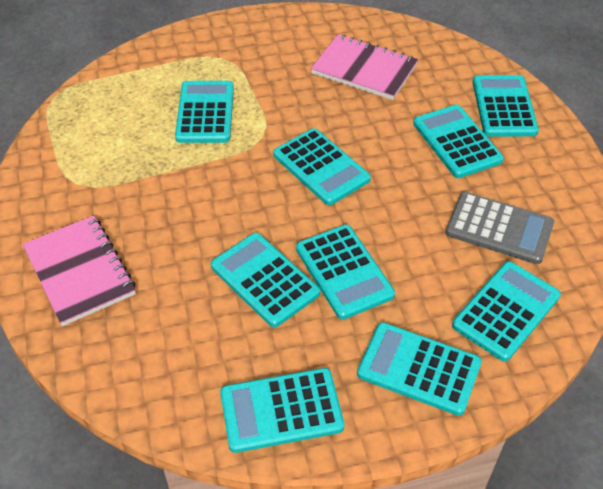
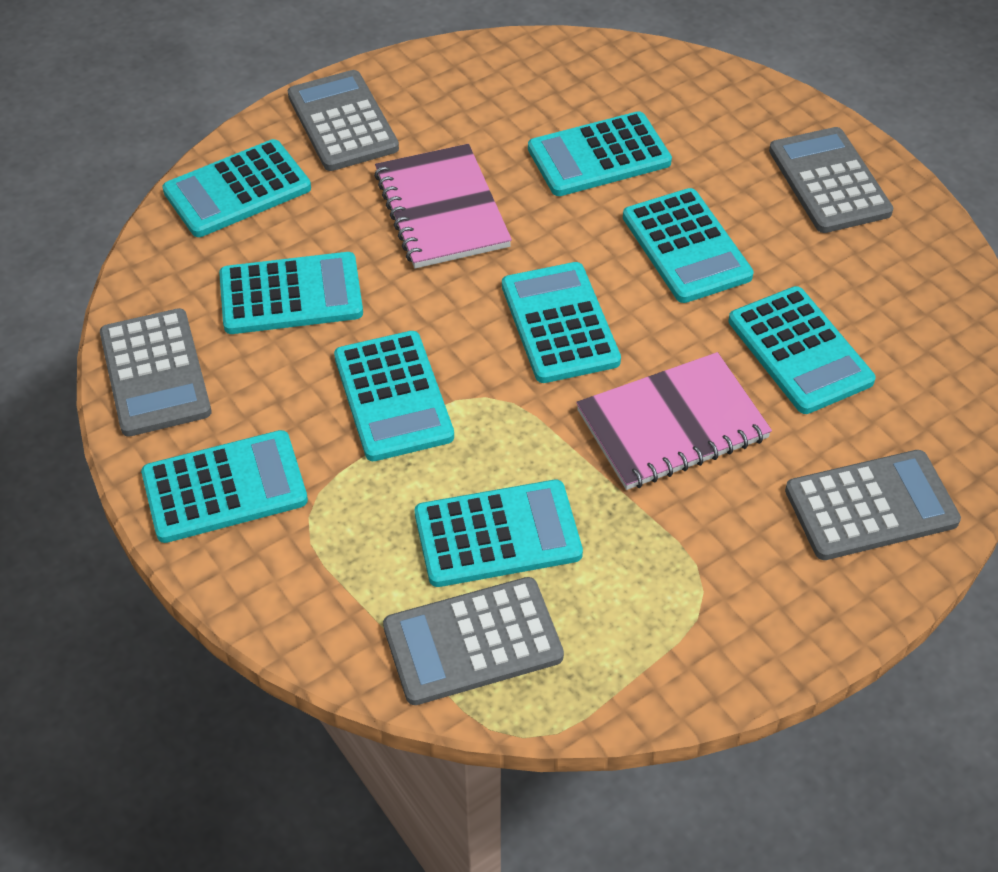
grey calculator: [446,192,554,264] = 1 -> [100,308,211,437] [288,70,399,171] [383,577,564,705] [769,127,893,233] [785,450,961,560] = 5

